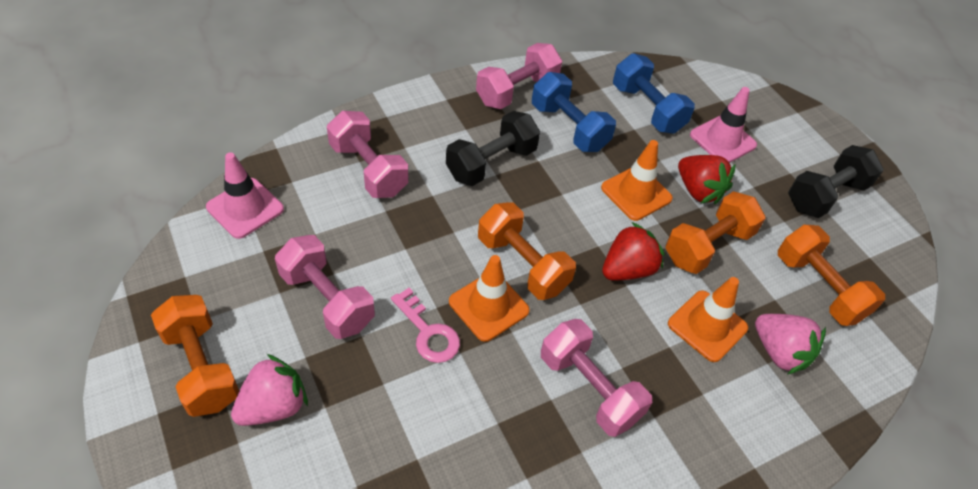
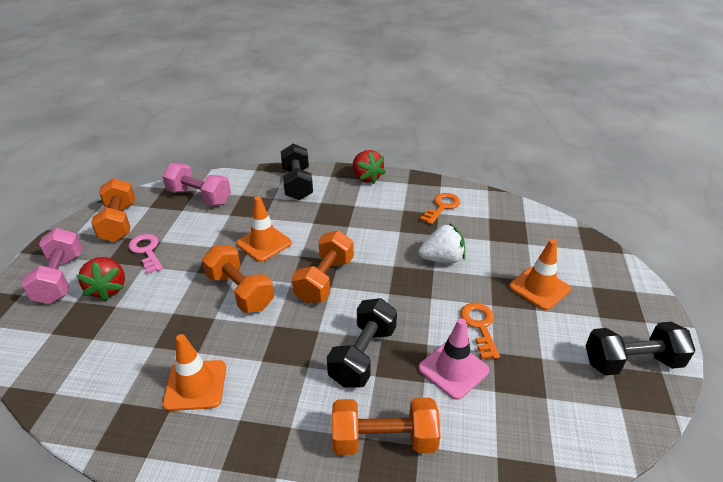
black dumbbell: [446,111,540,186] [788,145,884,218] = 2 -> [281,144,313,200] [327,298,397,388] [585,322,696,376] = 3
blue dumbbell: [532,72,616,152] [613,53,695,134] = 2 -> none = 0
orange key: none = 0 -> [420,193,460,225] [460,303,500,359] = 2
pink dumbbell: [275,235,375,339] [327,111,409,198] [476,43,562,109] [541,319,652,437] = 4 -> [21,228,83,304] [162,163,231,206] = 2
pink strawberry: [231,354,308,426] [755,314,826,374] = 2 -> none = 0
pink traffic cone: [206,152,284,239] [690,87,757,163] = 2 -> [418,318,489,400] = 1
white strawberry: none = 0 -> [418,224,465,263] = 1

